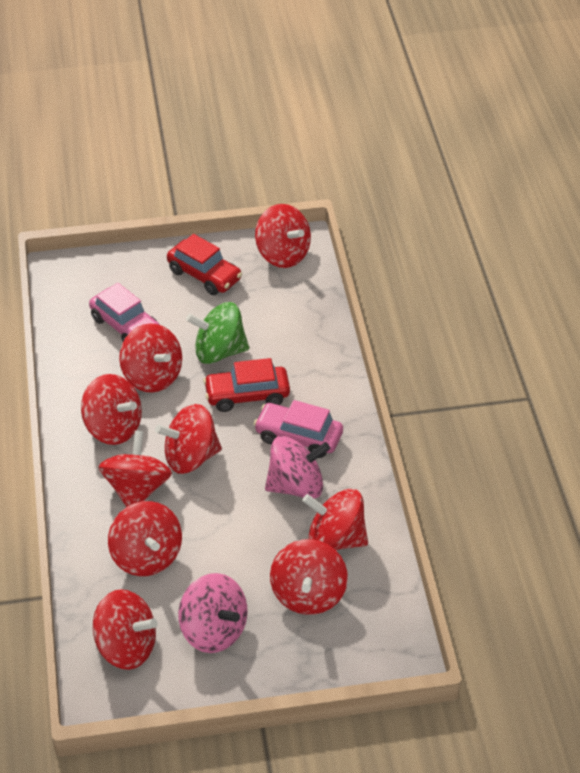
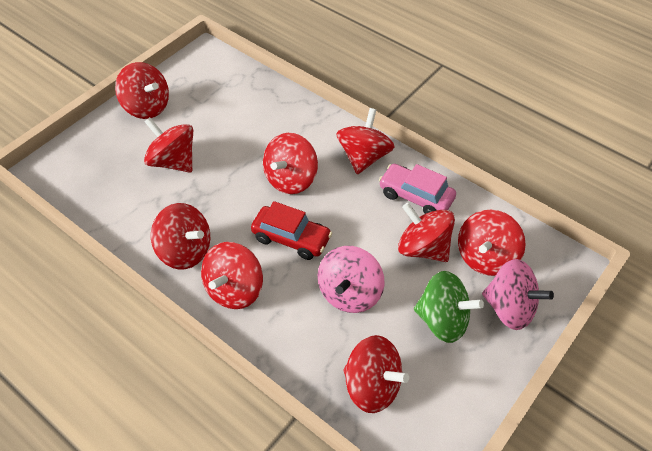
pink car: [89,283,160,342] [254,400,343,458] = 2 -> [379,164,456,214] = 1
red car: [167,234,242,295] [203,358,290,412] = 2 -> [251,201,332,260] = 1

